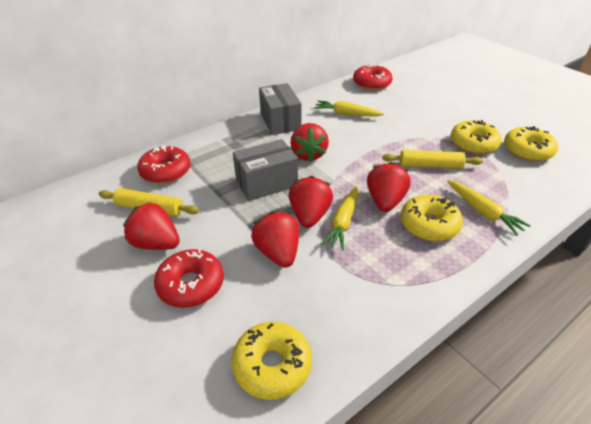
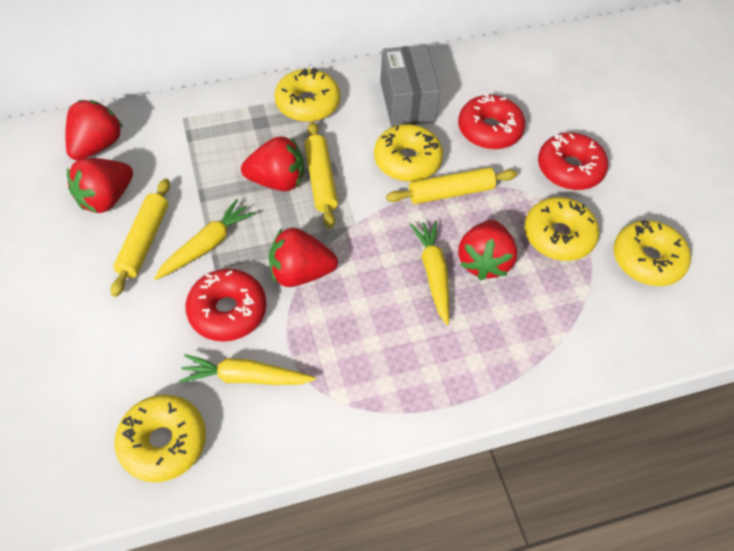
grey box: [233,139,298,201] [259,83,301,135] = 2 -> [380,45,440,127] = 1
yellow donut: [231,322,312,400] [401,195,463,241] [451,120,502,154] [504,126,558,162] = 4 -> [114,395,206,482] [275,68,340,122] [374,124,443,182] [524,197,599,261] [614,220,691,286] = 5
yellow rolling pin: [99,188,199,216] [382,150,483,168] = 2 -> [111,178,170,297] [305,122,338,229] [386,167,517,204] = 3

